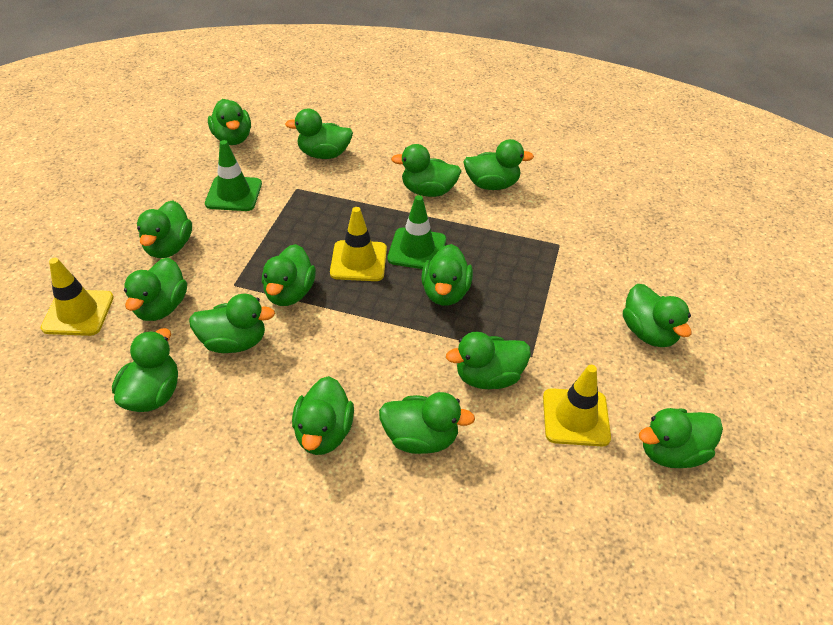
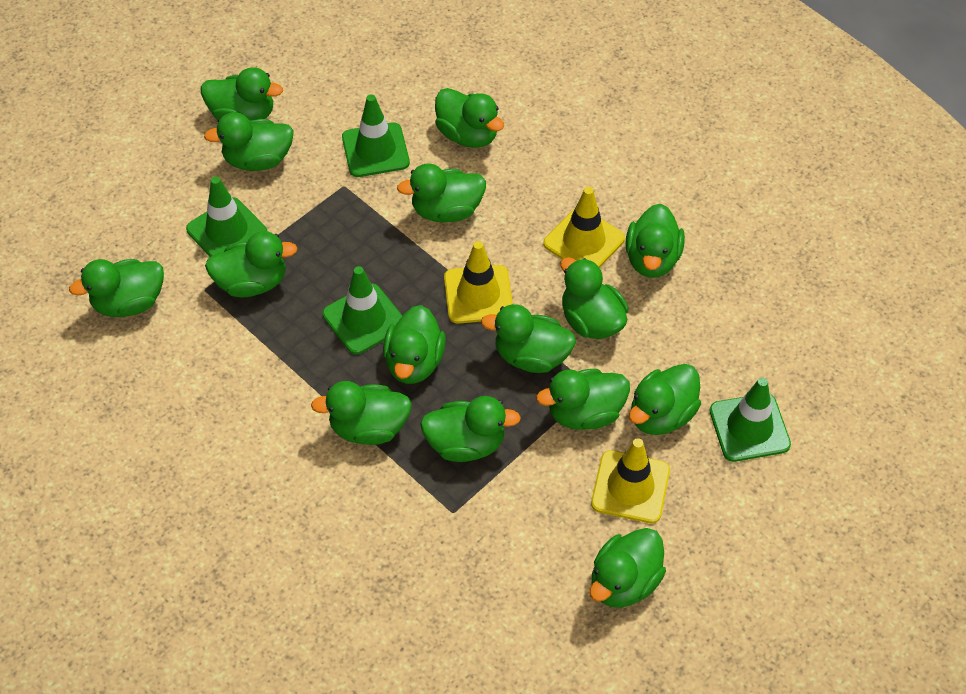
green traffic cone: [205,140,262,211] [388,195,446,269] = 2 -> [186,177,267,257] [322,266,402,354] [342,94,410,177] [710,377,791,462] = 4

